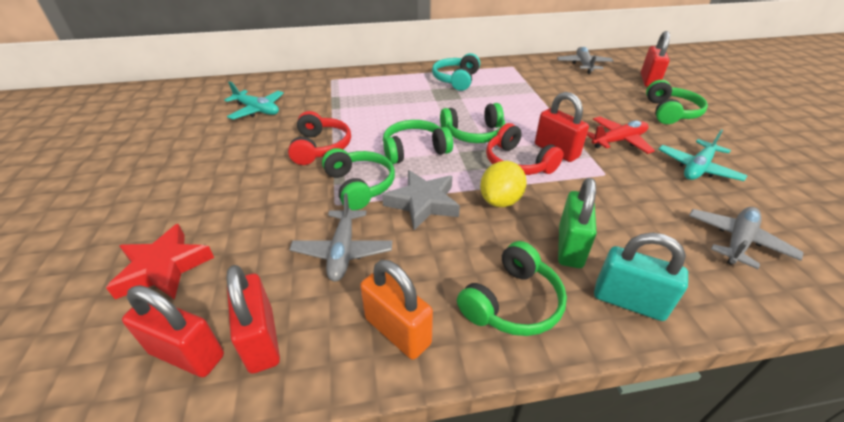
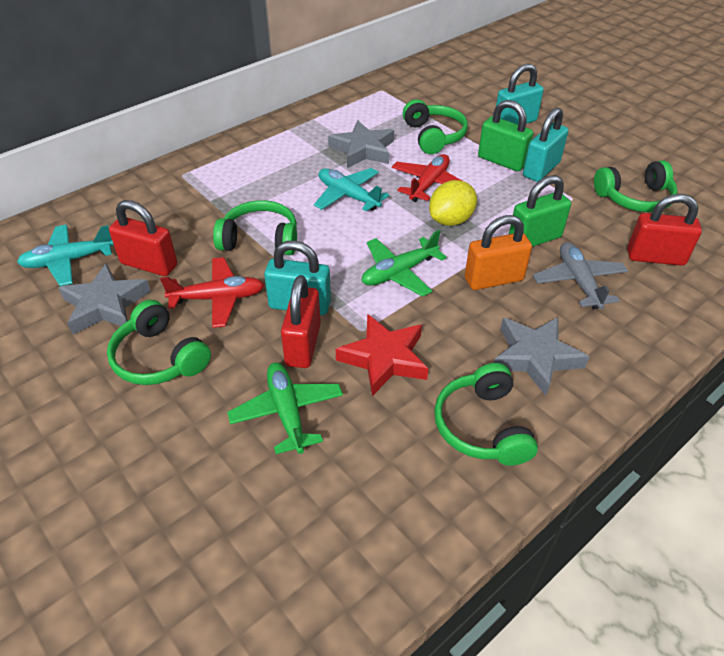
green padlock: [558,178,597,268] = 1 -> [478,100,533,171] [509,175,571,247] = 2
green plane: none = 0 -> [227,362,343,454] [362,230,447,297] = 2
grey plane: [289,193,392,281] [557,47,613,74] [689,207,804,269] = 3 -> [533,242,628,309] = 1
grey star: [382,170,460,230] = 1 -> [58,263,151,335] [328,120,394,168] [494,317,589,396] = 3
red headphones: [288,111,351,165] [486,123,563,175] = 2 -> none = 0
red padlock: [122,285,224,377] [227,265,280,374] [535,92,589,162] [641,31,670,87] = 4 -> [109,200,177,276] [281,275,321,368] [627,194,702,266] = 3
red plane: [587,117,655,154] = 1 -> [160,257,264,328] [392,154,462,202] = 2
turquoise headphones: [432,53,480,91] = 1 -> none = 0
turquoise padlock: [594,233,688,321] = 1 -> [264,241,331,315] [496,64,544,124] [523,107,569,182] = 3

